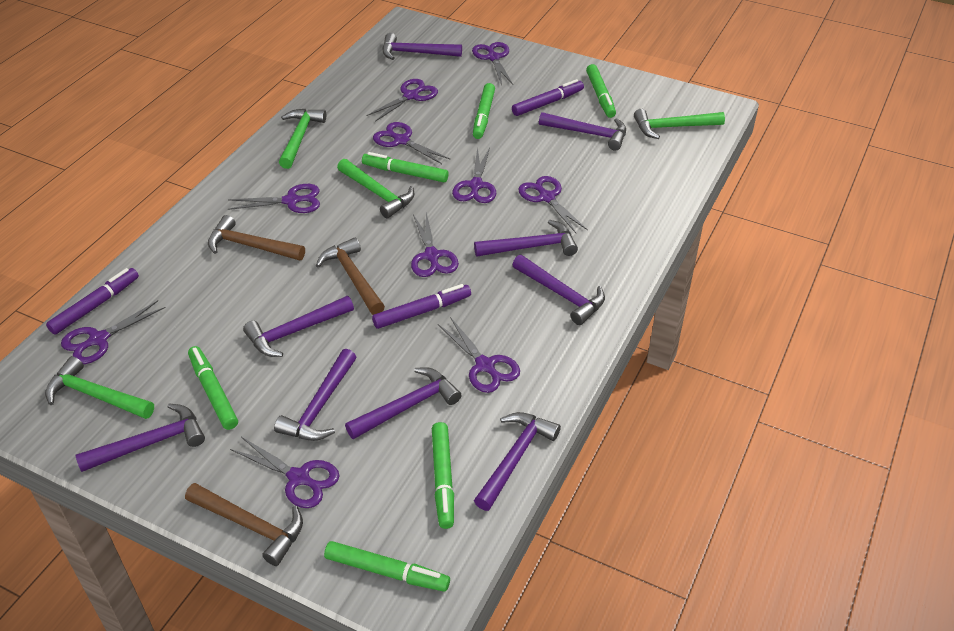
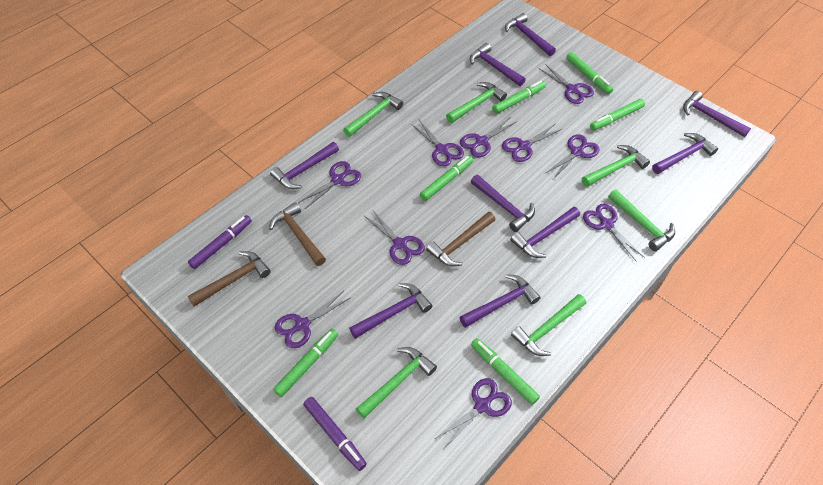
green hammer: [45,356,154,419] [279,109,326,169] [337,159,414,218] [634,109,725,139] = 4 -> [343,92,403,137] [356,347,437,419] [446,82,507,123] [511,294,586,356] [582,145,650,187] [608,189,675,251] = 6
purple marker: [46,268,139,335] [372,284,471,329] [512,79,584,116] = 3 -> [188,215,252,269] [303,397,367,471] = 2

